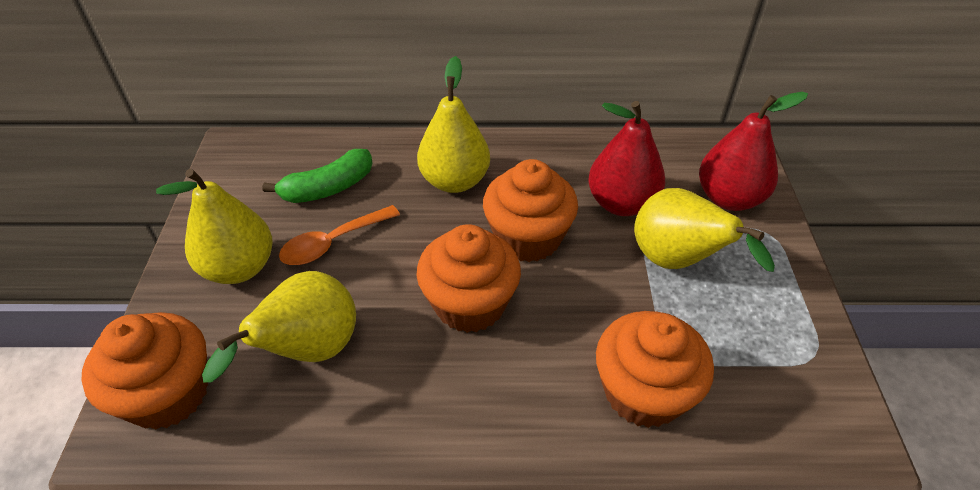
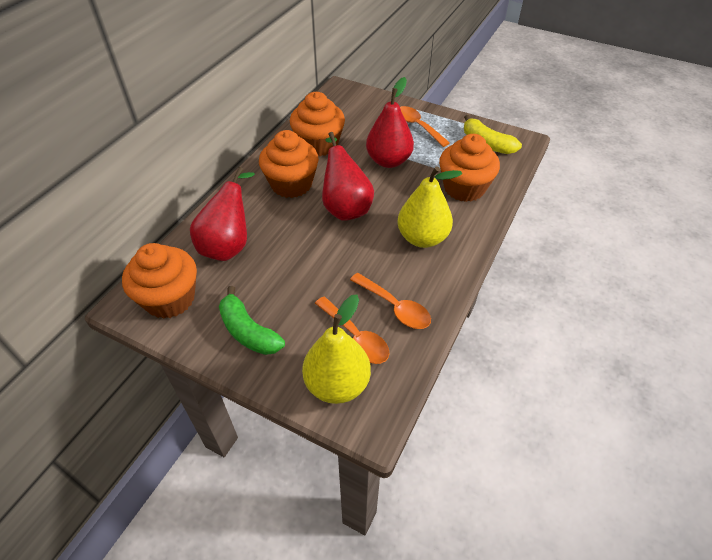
orange spoon: [279,205,400,265] = 1 -> [315,297,390,364] [350,273,431,329] [400,106,450,147] = 3
red pear: [588,101,665,216] [699,92,808,211] = 2 -> [190,167,255,261] [322,132,374,221] [366,77,414,168] = 3
yellow banana: none = 0 -> [464,115,522,154] = 1
yellow pear: [156,169,273,284] [202,271,356,383] [417,56,490,193] [634,188,775,272] = 4 -> [302,295,371,404] [398,166,462,248] = 2

